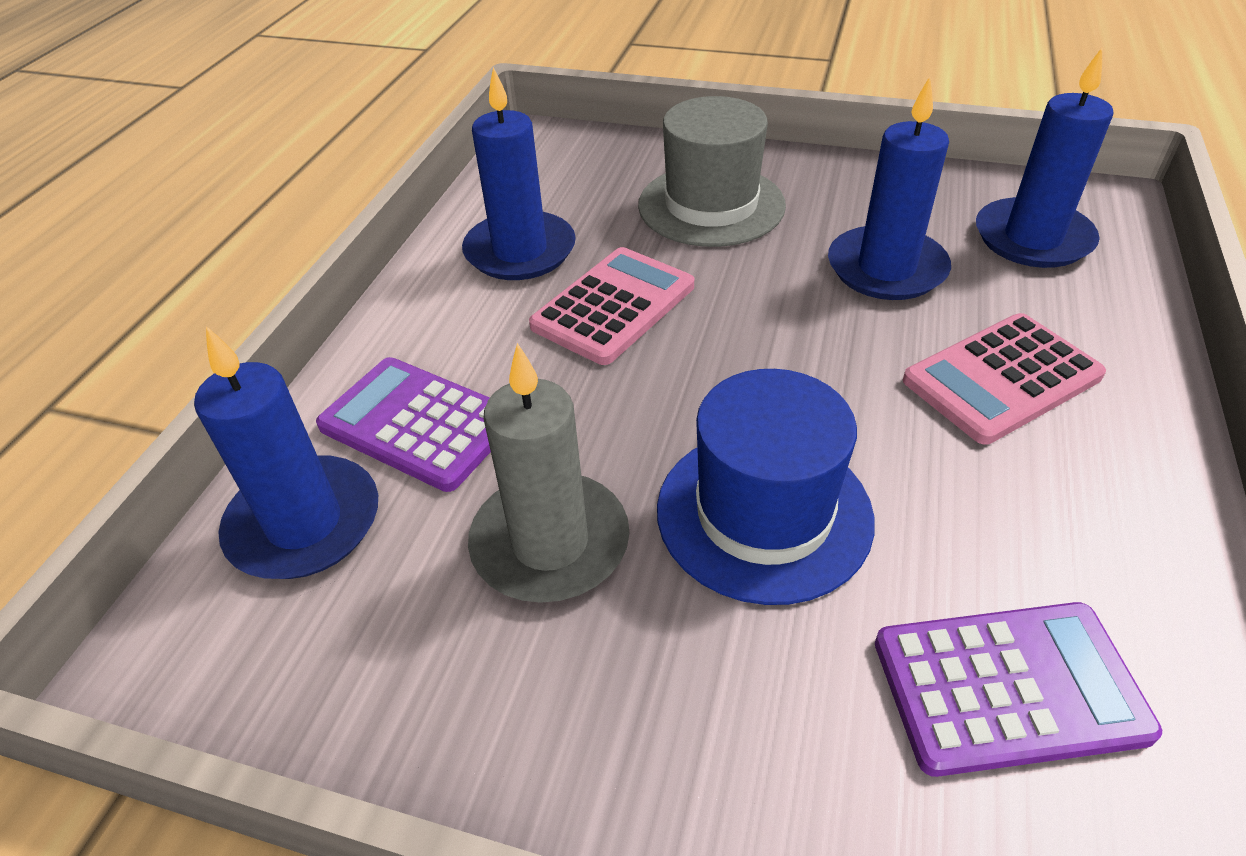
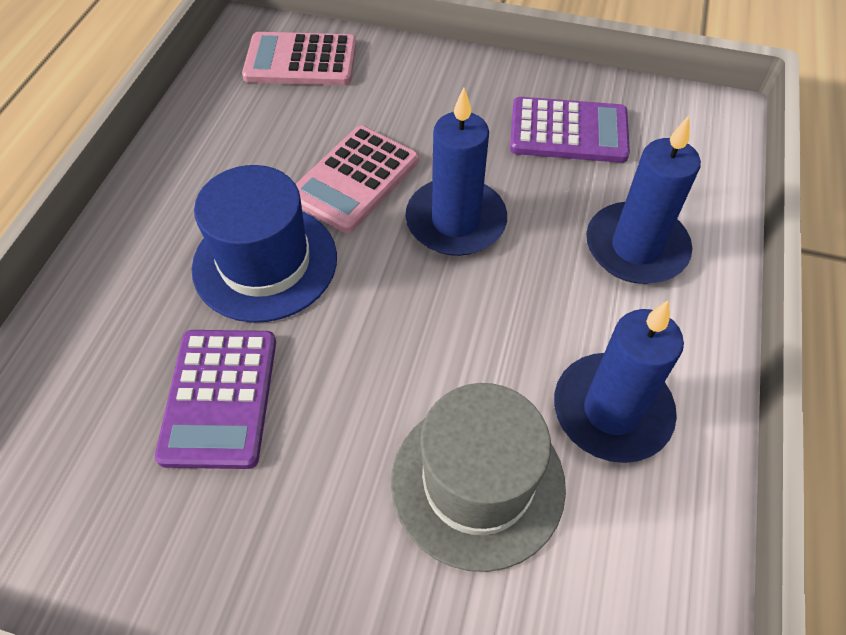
blue candle: [194,326,378,579] [462,67,576,280] [828,77,951,300] [976,48,1114,268] = 4 -> [405,88,507,256] [554,300,684,463] [586,116,701,284] = 3
grey candle: [468,343,629,603] = 1 -> none = 0

